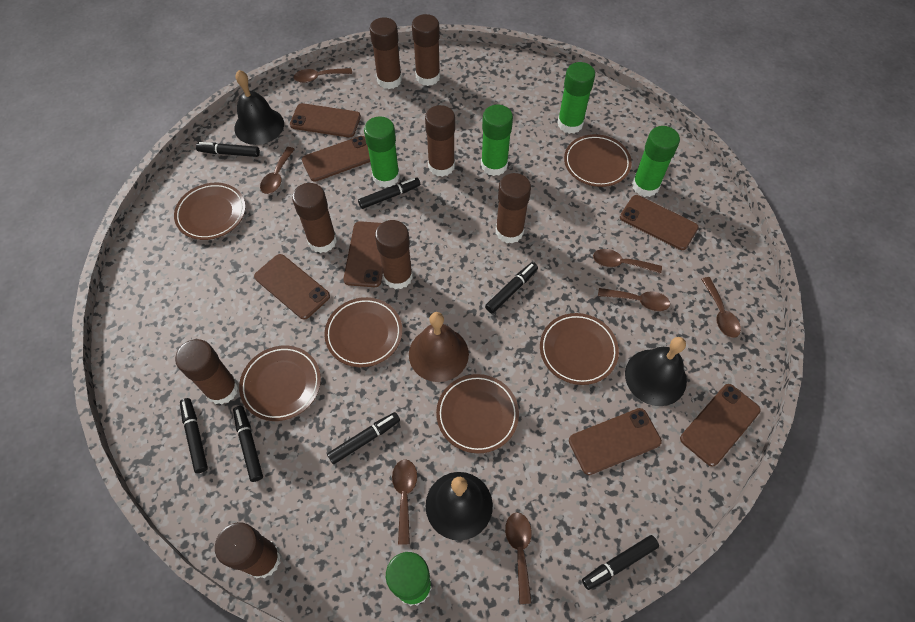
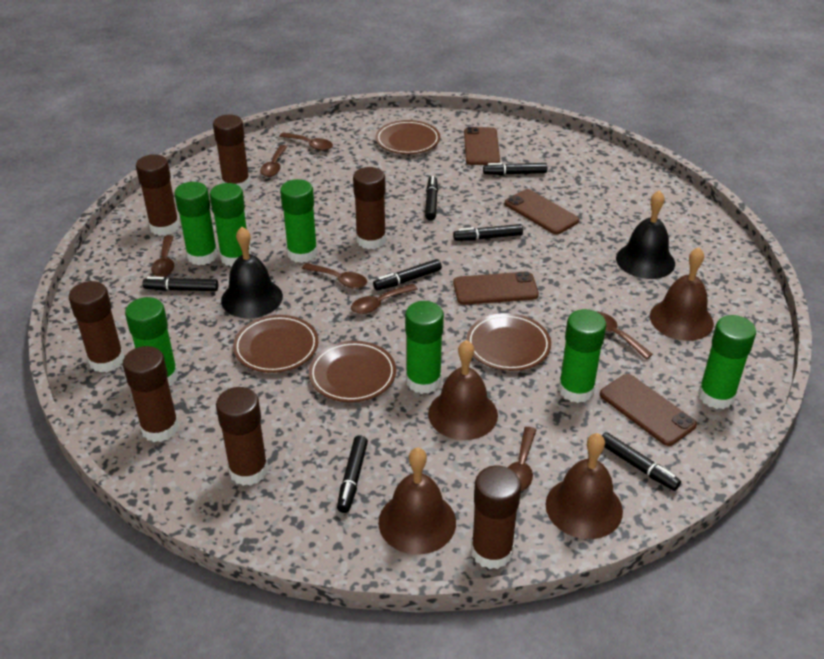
black bell: [234,70,284,145] [425,472,493,541] [625,337,687,406] = 3 -> [221,227,283,318] [616,190,675,279] = 2
brown bell: [409,312,469,382] = 1 -> [378,448,456,555] [428,340,498,440] [545,433,623,539] [650,247,714,341] = 4
brown glue stick: [175,339,239,405] [215,522,281,578] [292,183,337,253] [370,18,402,89] [375,220,413,289] [412,14,440,86] [425,105,455,177] [496,173,531,244] = 8 -> [69,281,124,373] [123,346,179,442] [136,154,180,236] [213,115,250,191] [216,387,268,486] [353,167,386,249] [471,466,521,569] = 7
brown phone: [254,254,330,320] [290,103,361,137] [302,136,370,182] [343,221,383,287] [569,408,662,475] [620,195,699,250] [680,384,761,467] = 7 -> [453,272,539,305] [464,127,500,165] [505,189,579,235] [600,374,697,446] = 4
brown plate: [174,183,246,240] [239,346,321,421] [324,297,402,367] [436,374,519,453] [540,313,619,385] [564,134,632,187] = 6 -> [233,315,318,373] [309,341,396,402] [376,120,440,154] [466,313,551,371] = 4
green glue stick: [364,116,400,188] [386,552,432,606] [481,105,513,176] [557,62,595,134] [632,126,680,197] = 5 -> [125,297,178,386] [174,182,218,265] [210,183,251,267] [280,179,318,263] [405,301,444,394] [558,309,606,403] [698,315,756,409] = 7

